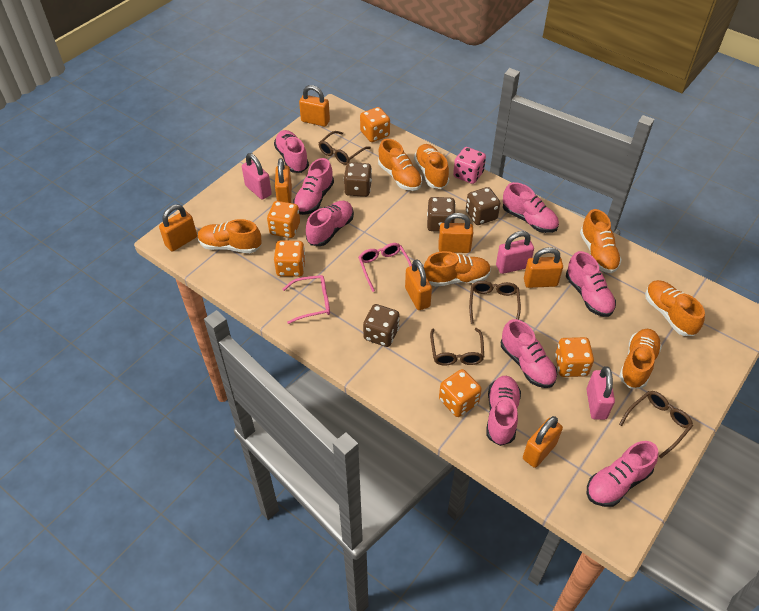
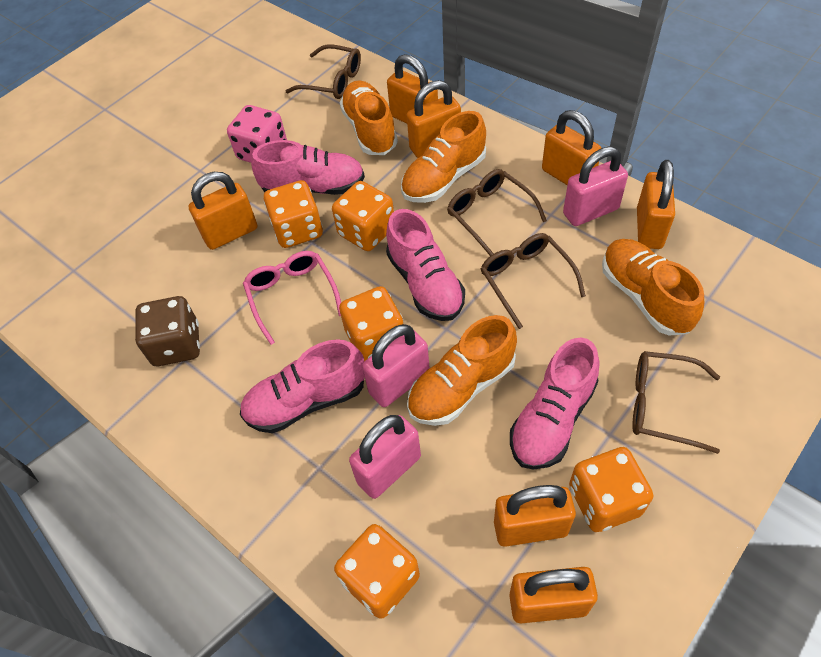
brown dice: [344,162,372,197] [363,304,400,347] [427,197,456,232] [466,187,500,225] = 4 -> [135,296,200,366] = 1
orange shoe: [198,219,261,253] [378,139,422,191] [414,144,449,189] [424,251,491,287] [580,209,622,273] [619,329,662,389] [645,280,705,336] = 7 -> [339,80,398,155] [401,111,486,203] [407,315,517,426] [602,239,704,336] = 4
pink glasses: [283,275,330,324] [358,243,412,292] = 2 -> [243,251,341,345] = 1
pink shoe: [274,130,309,173] [293,158,334,215] [306,201,354,246] [486,376,521,446] [501,319,557,388] [503,182,559,233] [566,251,616,317] [587,441,658,507] = 8 -> [240,339,365,433] [251,140,365,195] [386,209,465,321] [510,337,600,470] = 4

